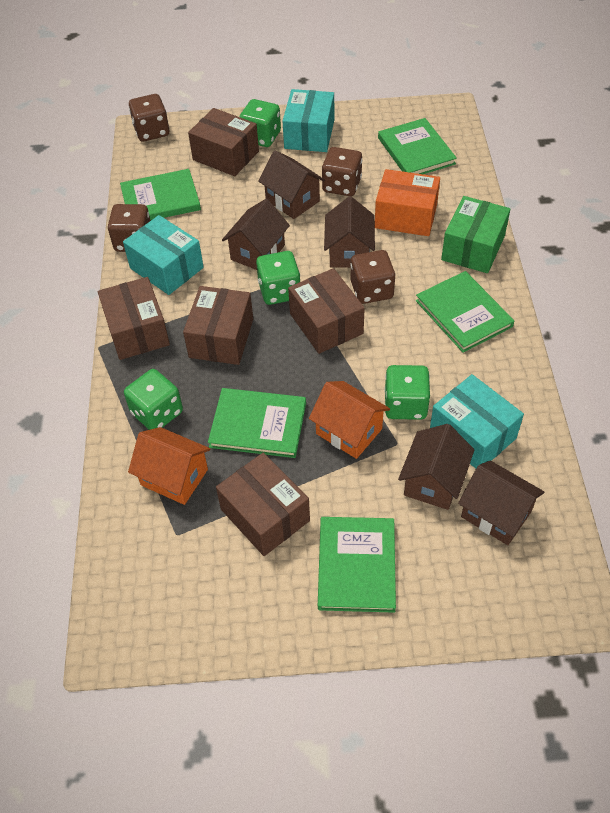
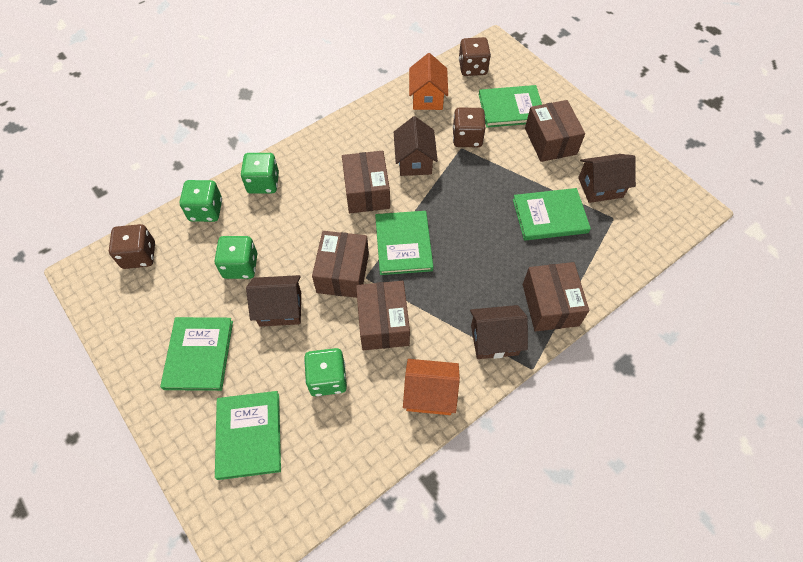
brown dice: [108,204,151,252] [129,94,169,142] [322,147,362,196] [350,250,395,304] = 4 -> [109,224,155,269] [453,108,485,147] [459,37,491,76] = 3
brown house: [222,199,290,270] [258,151,325,219] [324,196,375,268] [398,424,475,510] [458,461,544,545] = 5 -> [246,275,301,327] [394,116,438,176] [470,305,528,359] [578,154,636,203] = 4
green box: [441,196,510,273] = 1 -> none = 0
orange box: [375,169,440,236] = 1 -> none = 0
turquoise box: [123,215,204,295] [283,89,334,152] [430,374,524,469] = 3 -> none = 0

